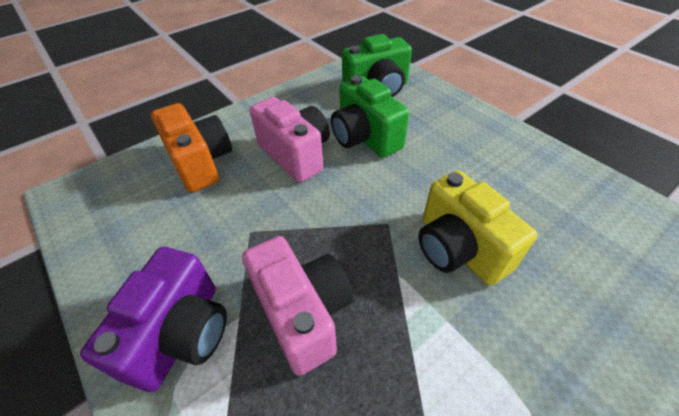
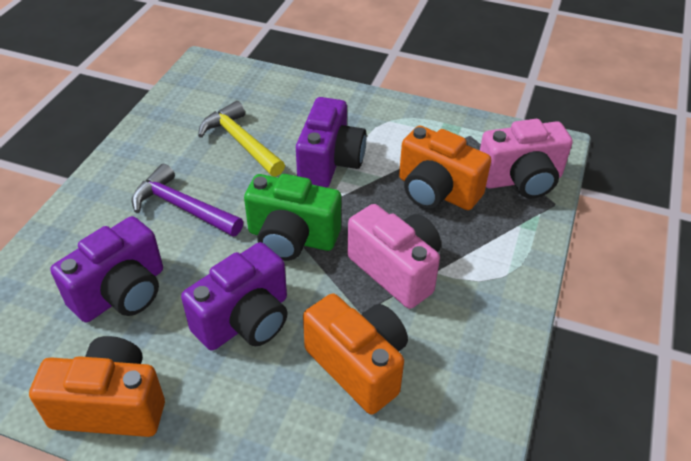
green camera: [331,75,409,158] [342,34,412,97] = 2 -> [244,174,341,261] = 1
orange camera: [151,103,232,192] = 1 -> [29,336,165,437] [303,293,408,414] [399,126,491,210] = 3
purple camera: [80,247,227,392] = 1 -> [50,216,163,322] [181,242,288,350] [296,97,367,188] = 3
purple hammer: none = 0 -> [132,164,243,237] = 1
yellow camera: [418,170,537,285] = 1 -> none = 0
yellow hammer: none = 0 -> [198,101,285,177] = 1

